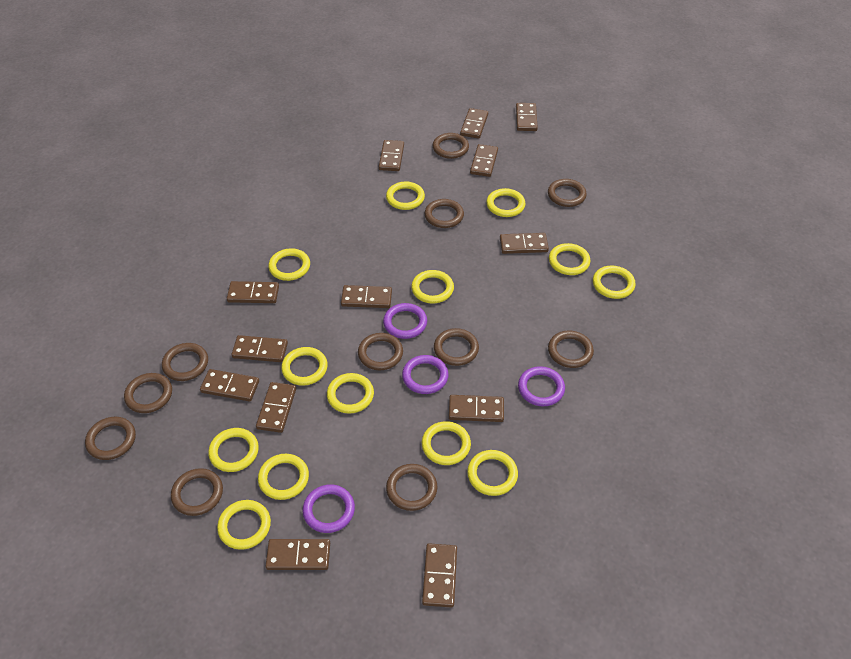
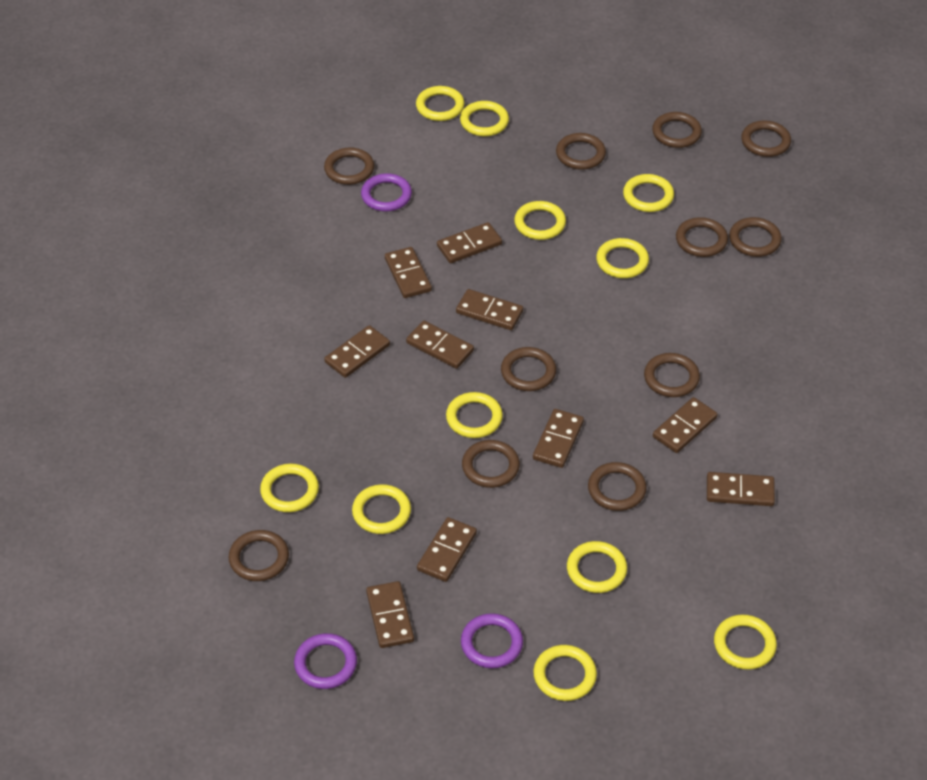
brown domino: [200,369,259,401] [227,281,279,303] [231,335,288,362] [256,382,296,433] [266,539,330,570] [341,285,392,308] [379,140,404,171] [422,543,457,608] [449,395,504,422] [460,108,488,139] [470,144,498,177] [500,233,549,254] [516,103,538,131] = 13 -> [324,325,390,378] [366,581,414,648] [385,247,432,298] [406,321,474,369] [417,517,477,582] [437,222,502,263] [456,289,523,330] [533,409,584,468] [653,397,718,453] [707,472,775,506] = 10
purple ring: [303,484,355,533] [383,303,427,339] [402,355,449,394] [518,366,565,406] = 4 -> [294,633,357,689] [361,173,412,212] [461,613,523,668] = 3
yellow ring: [208,428,259,472] [217,500,271,550] [258,454,309,500] [268,248,310,281] [281,347,328,386] [327,373,374,414] [386,181,425,210] [411,270,454,304] [422,421,471,465] [467,450,518,496] [486,188,526,217] [549,243,590,275] [593,265,636,299] = 13 -> [260,464,319,512] [352,484,411,534] [416,86,465,121] [446,392,503,438] [460,101,509,136] [514,201,566,240] [533,645,597,701] [567,541,627,593] [596,238,649,278] [623,174,674,212] [714,614,777,670] = 11

